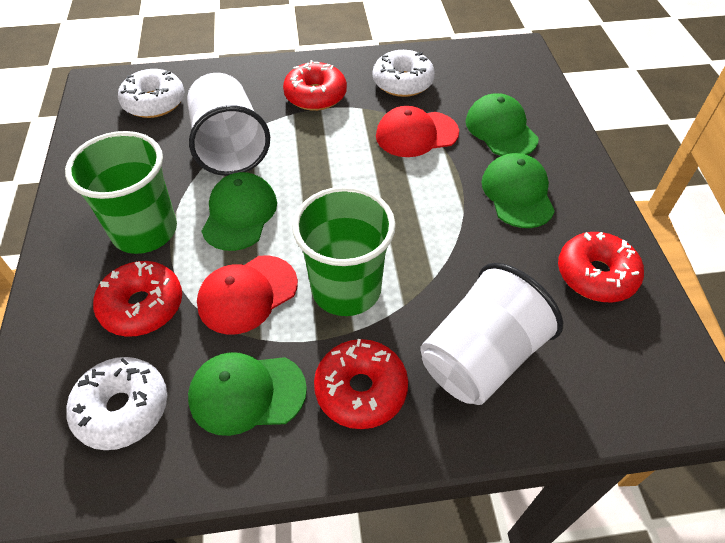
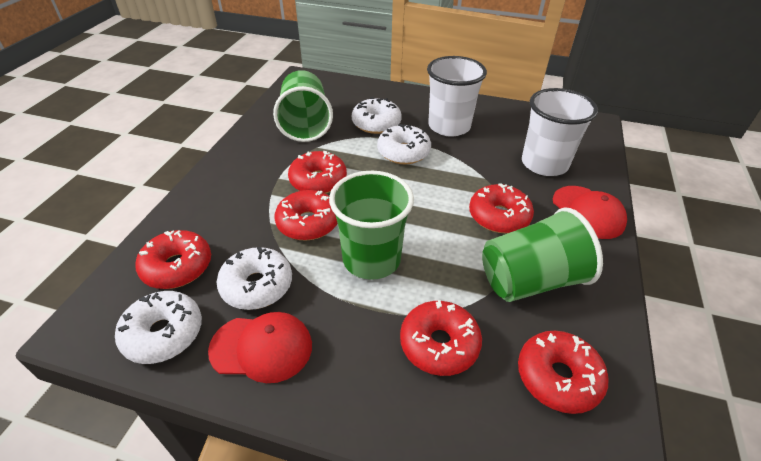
green cap: [188,352,307,436] [201,172,277,251] [466,93,539,156] [481,153,555,228] = 4 -> none = 0
green cup: [65,131,177,254] [292,187,396,316] = 2 -> [273,70,333,142] [329,171,414,280] [482,207,603,302] = 3
red donut: [93,261,182,337] [283,60,347,111] [314,339,408,429] [558,232,644,302] = 4 -> [135,230,211,289] [275,190,337,241] [288,151,347,194] [400,300,482,376] [469,183,534,233] [518,331,608,414] = 6
white donut: [66,357,167,450] [118,69,184,118] [373,50,435,97] = 3 -> [115,291,202,364] [217,247,292,310] [352,97,402,134] [377,124,431,164] = 4

